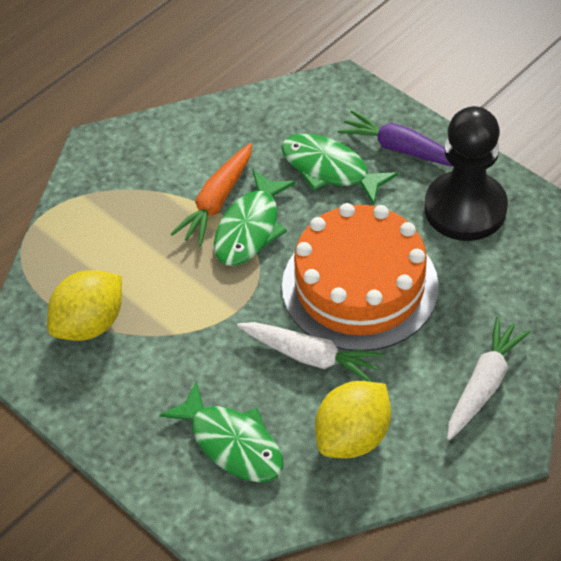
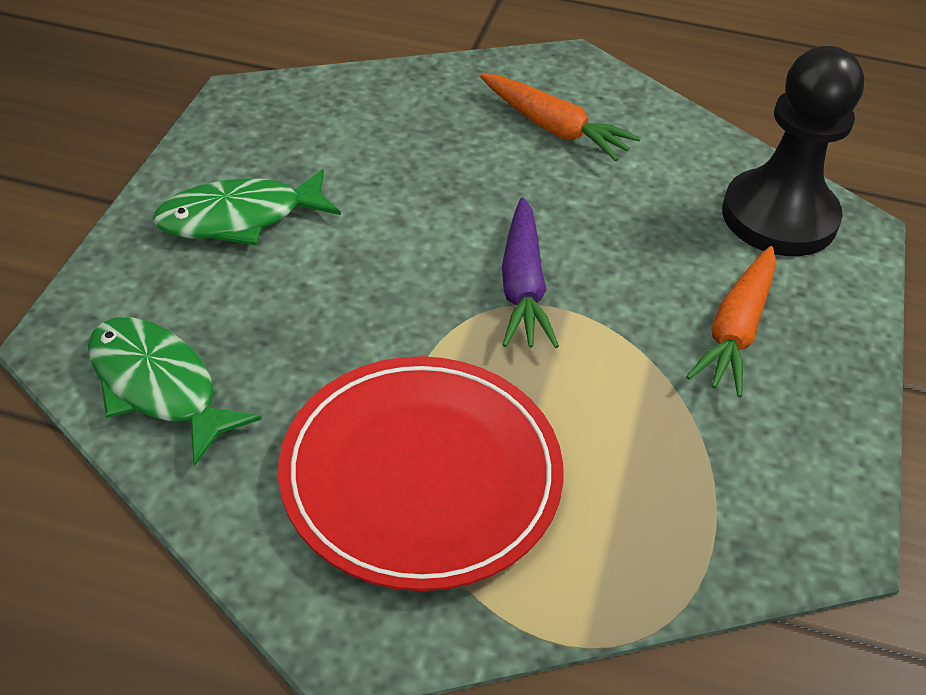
green fish: [160,381,283,482] [214,169,296,266] [281,134,398,205] = 3 -> [88,317,262,466] [153,169,341,245] = 2
orange cake: [282,203,439,351] = 1 -> none = 0
orange carrot: [171,143,252,246] = 1 -> [480,74,641,161] [686,246,776,397] = 2
red plate: none = 0 -> [278,356,563,591] = 1
white carrot: [237,322,384,382] [447,316,531,440] = 2 -> none = 0
yellow lemon: [47,270,122,341] [315,381,391,458] = 2 -> none = 0

